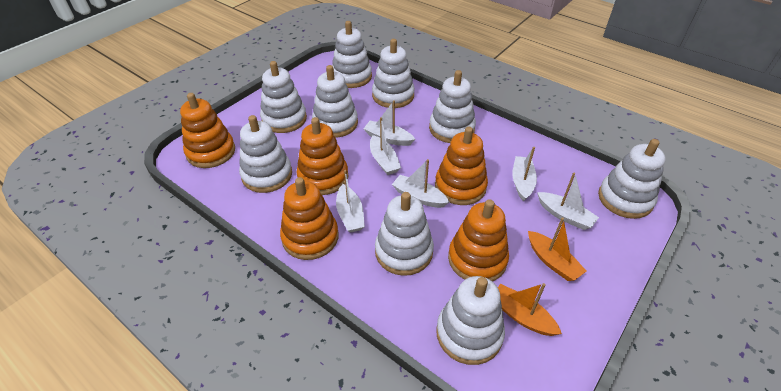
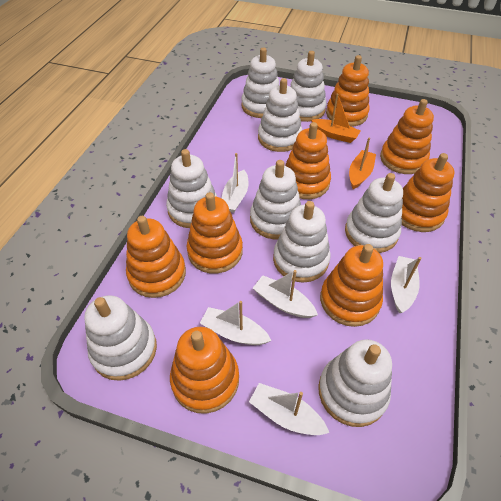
orange stacking toy: [180,93,235,168] [280,177,338,260] [296,117,348,195] [435,127,488,205] [448,199,509,281] = 5 -> [126,216,186,298] [170,327,239,414] [186,192,243,274] [285,122,331,199] [320,244,383,327] [326,55,370,127] [380,99,434,174] [402,153,454,232] = 8
white boat: [336,170,365,233] [363,100,415,146] [370,117,401,175] [392,159,449,208] [512,147,537,201] [537,172,599,230] = 6 -> [200,301,272,345] [222,153,249,213] [249,383,330,435] [253,270,318,318] [391,256,422,313] = 5

